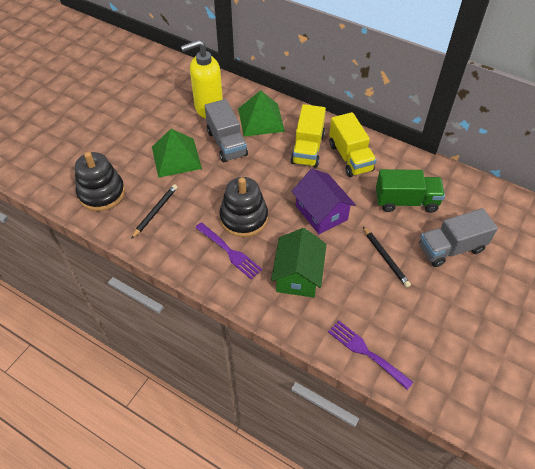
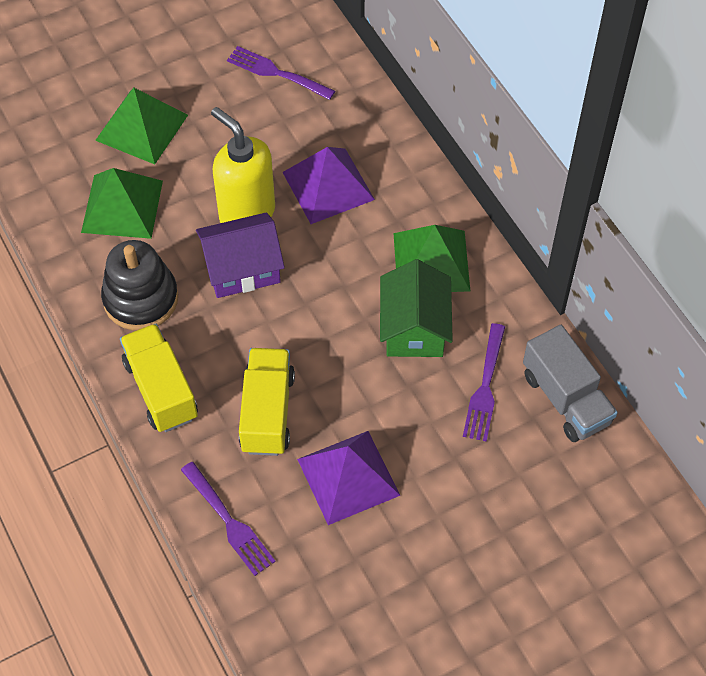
black pencil: [131,184,177,239] [363,227,411,288] = 2 -> none = 0
black stacking toy: [75,152,125,211] [219,177,268,237] = 2 -> [101,240,178,330] = 1
green pyramid: [152,129,202,178] [238,90,285,137] = 2 -> [81,168,163,239] [95,88,188,164] [393,225,470,292] = 3
green truck: [376,169,445,213] = 1 -> none = 0
grey truck: [205,99,248,162] [419,208,498,267] = 2 -> [523,325,618,442] = 1
purple fork: [195,222,262,279] [328,320,414,390] = 2 -> [181,462,276,576] [227,46,335,100] [463,323,505,442] = 3
purple pyramid: none = 0 -> [282,147,375,224] [297,431,400,525] = 2

